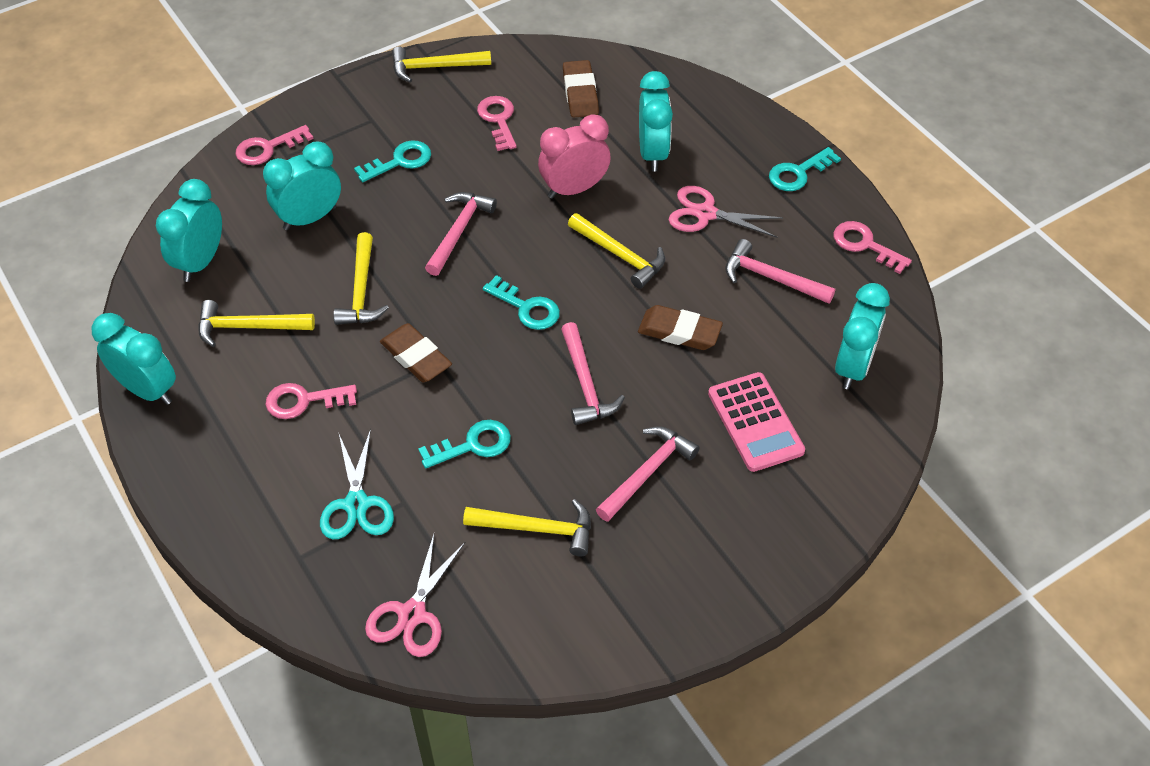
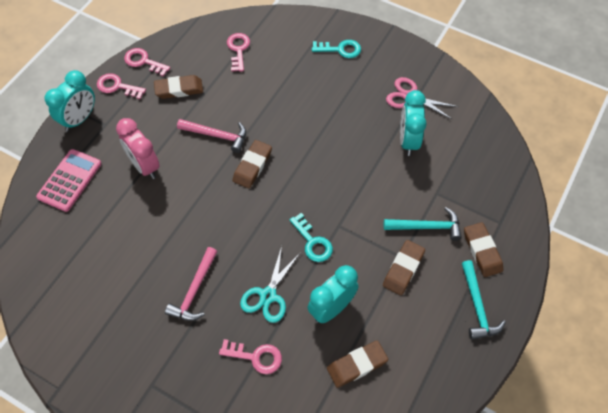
brown eraser: [380,323,452,382] [563,60,599,118] [638,305,723,350] = 3 -> [154,75,203,99] [233,140,272,188] [327,341,388,388] [383,240,425,295] [464,222,503,277] = 5
pink hammer: [425,192,497,276] [561,322,625,425] [596,426,700,522] [725,239,835,304] = 4 -> [165,247,217,321] [177,119,246,153] = 2
pink scissors: [365,534,465,657] [669,186,783,238] = 2 -> [386,77,459,120] = 1
turquoise clock: [92,313,176,405] [156,179,222,282] [263,142,341,230] [639,71,673,172] [835,283,890,389] = 5 -> [45,70,95,132] [307,265,358,323] [400,90,427,156] = 3
turquoise hammer: none = 0 -> [384,207,462,241] [462,260,506,340] = 2
turquoise key: [354,140,431,182] [418,420,511,468] [483,275,560,330] [769,147,841,191] = 4 -> [289,213,333,262] [312,40,361,58] = 2
yellow hammer: [198,300,315,347] [333,232,389,325] [392,47,491,82] [463,499,591,557] [568,213,665,289] = 5 -> none = 0

